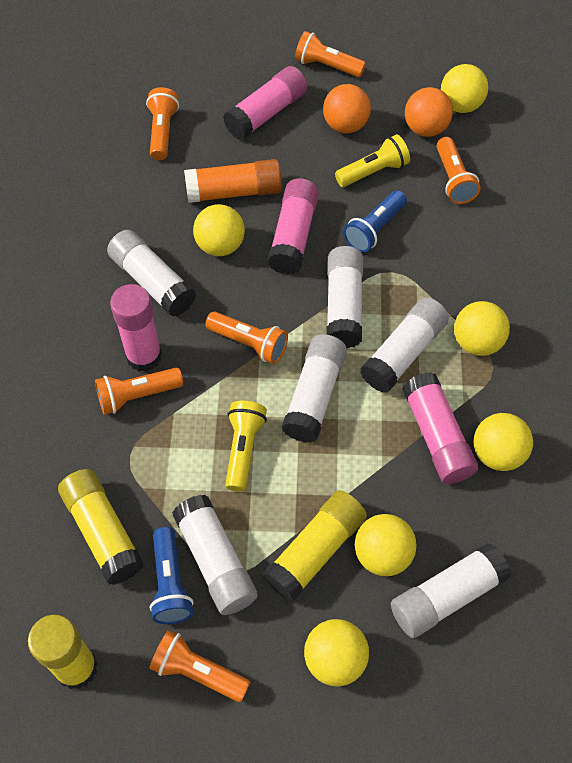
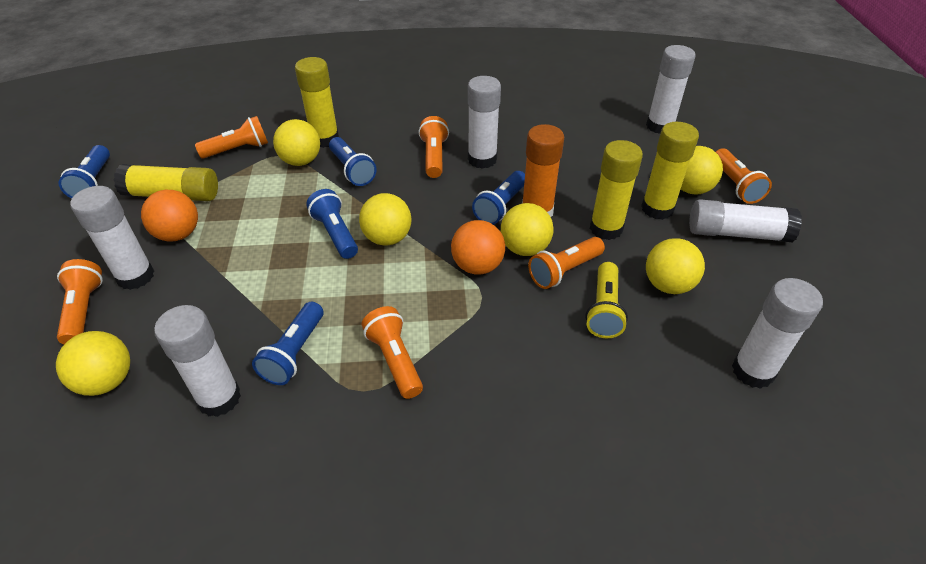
blue flashlight: [150,527,194,624] [343,190,407,252] = 2 -> [59,145,110,198] [252,302,323,385] [306,189,358,259] [329,137,377,186] [472,171,525,225] = 5
pink glue stick: [110,284,162,372] [223,66,307,140] [267,178,319,275] [402,372,478,484] = 4 -> none = 0
yellow flashlight: [225,401,267,492] [335,134,410,187] = 2 -> [585,262,628,338] = 1
yellow glue stick: [28,614,98,689] [58,469,144,585] [263,490,367,602] = 3 -> [114,164,218,201] [295,57,339,148] [590,140,643,240] [641,122,699,220] = 4

